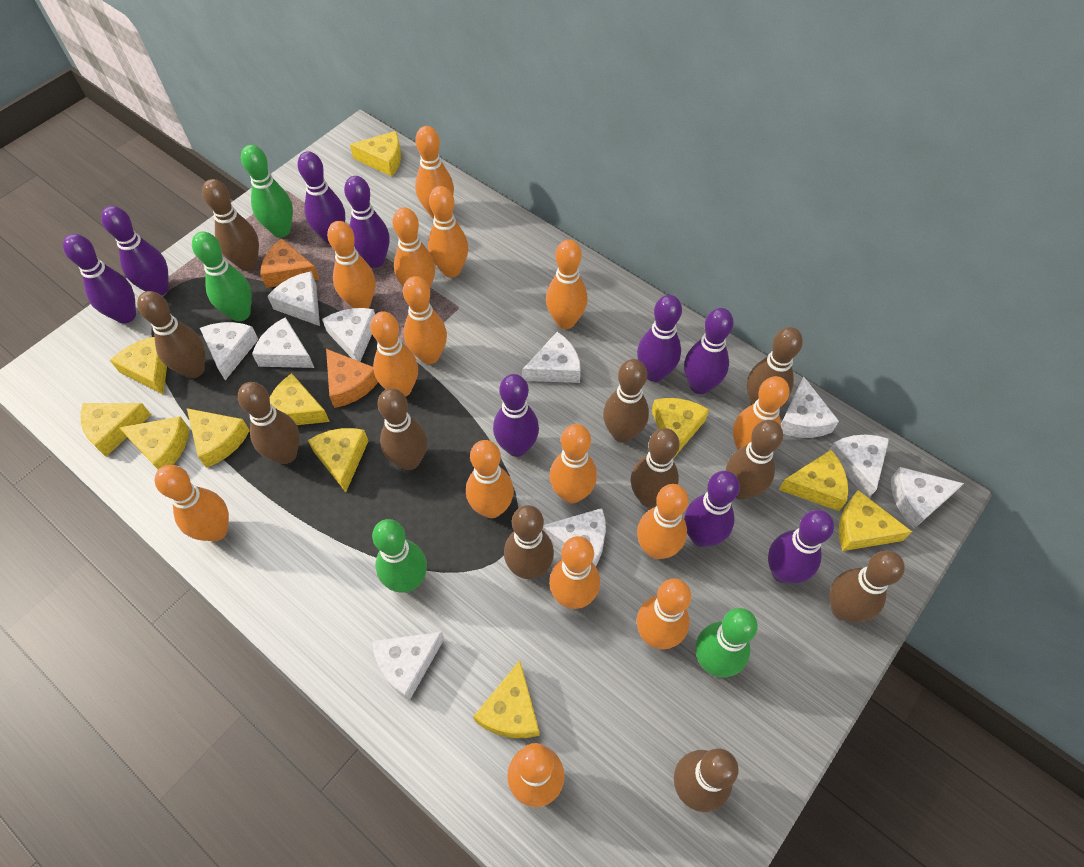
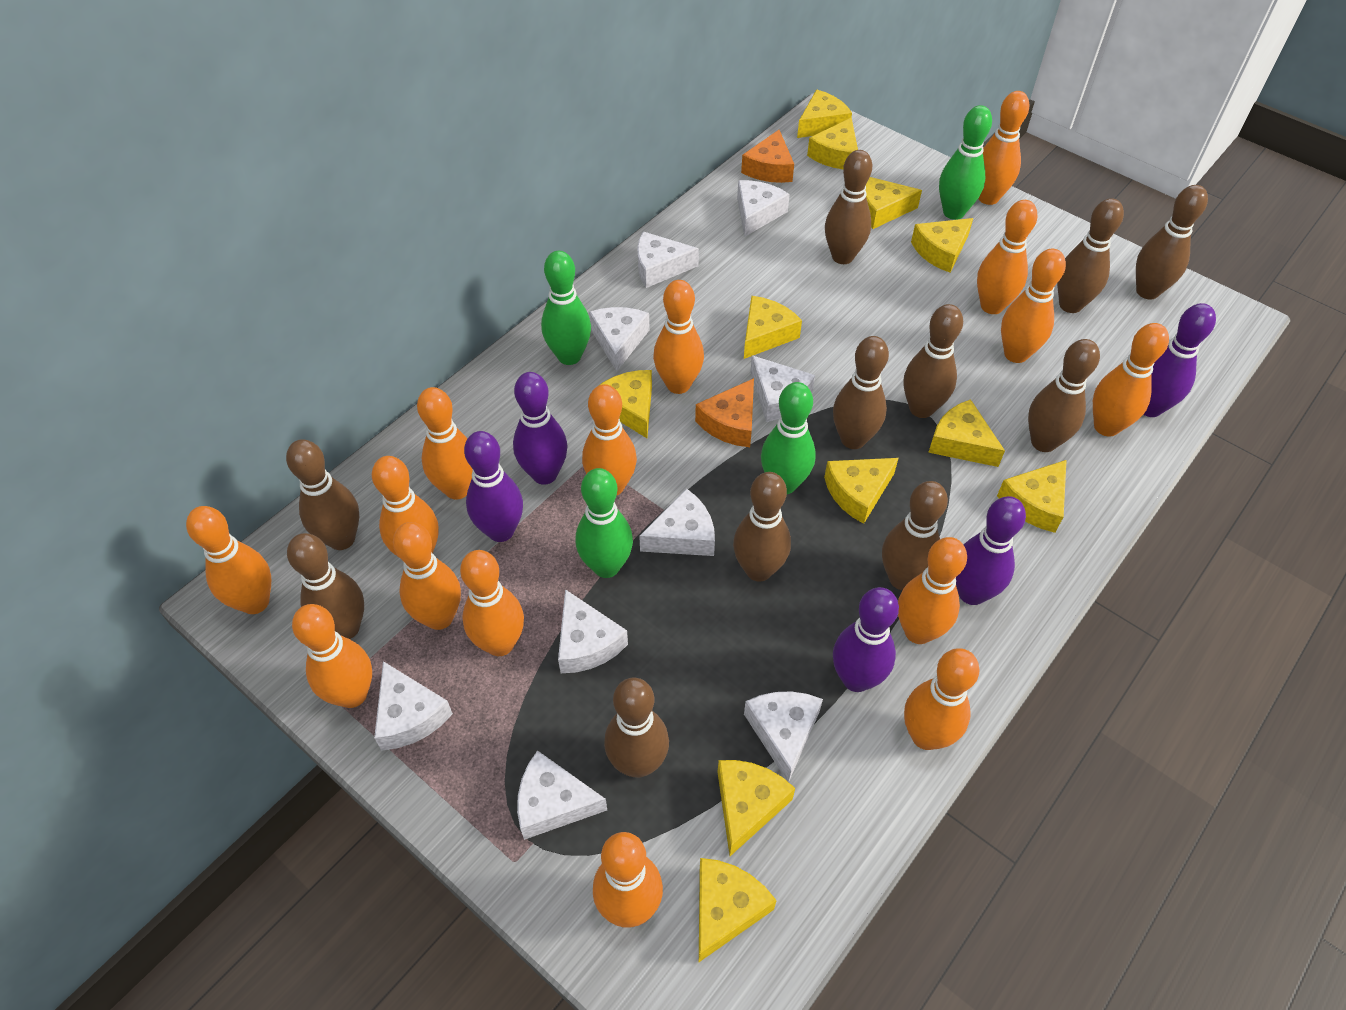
purple bowling pin: [63,234,136,324] [101,206,169,295] [297,151,346,244] [344,176,390,268] [493,374,539,457] [637,295,682,382] [684,308,734,394] [684,471,740,547] [768,510,834,584] = 9 -> [464,431,523,542] [513,372,568,485] [833,587,899,692] [956,496,1026,605] [1143,303,1216,417] = 5
white cheese: [200,322,259,380] [252,317,314,368] [267,271,320,326] [322,308,375,362] [372,632,444,701] [523,332,581,383] [542,508,606,566] [781,377,839,438] [829,435,889,498] [891,467,964,529] = 10 -> [374,661,453,751] [517,750,607,840] [558,589,628,673] [589,307,650,371] [637,231,699,288] [639,488,715,556] [737,180,790,237] [744,691,823,782] [750,355,815,422] = 9

